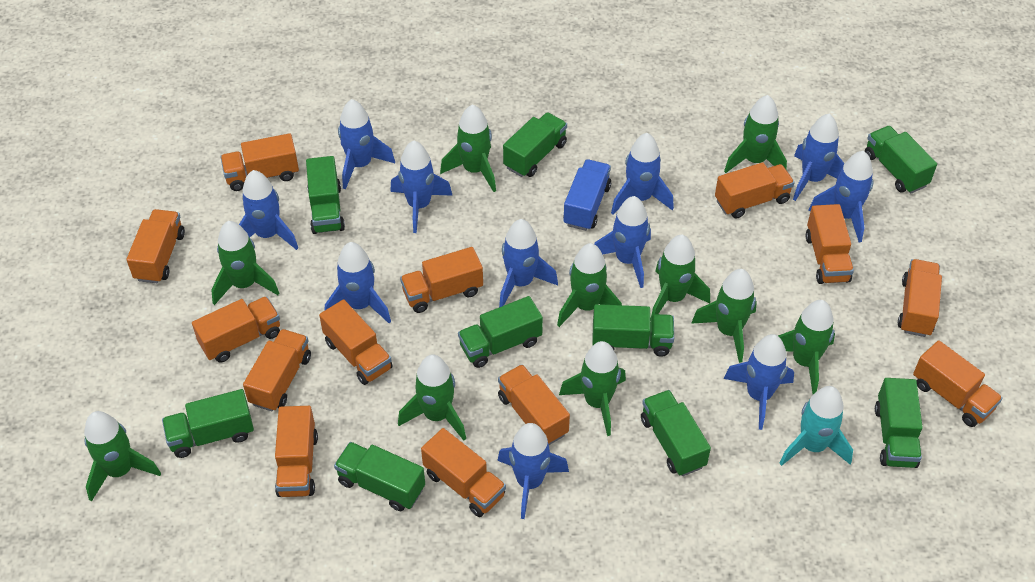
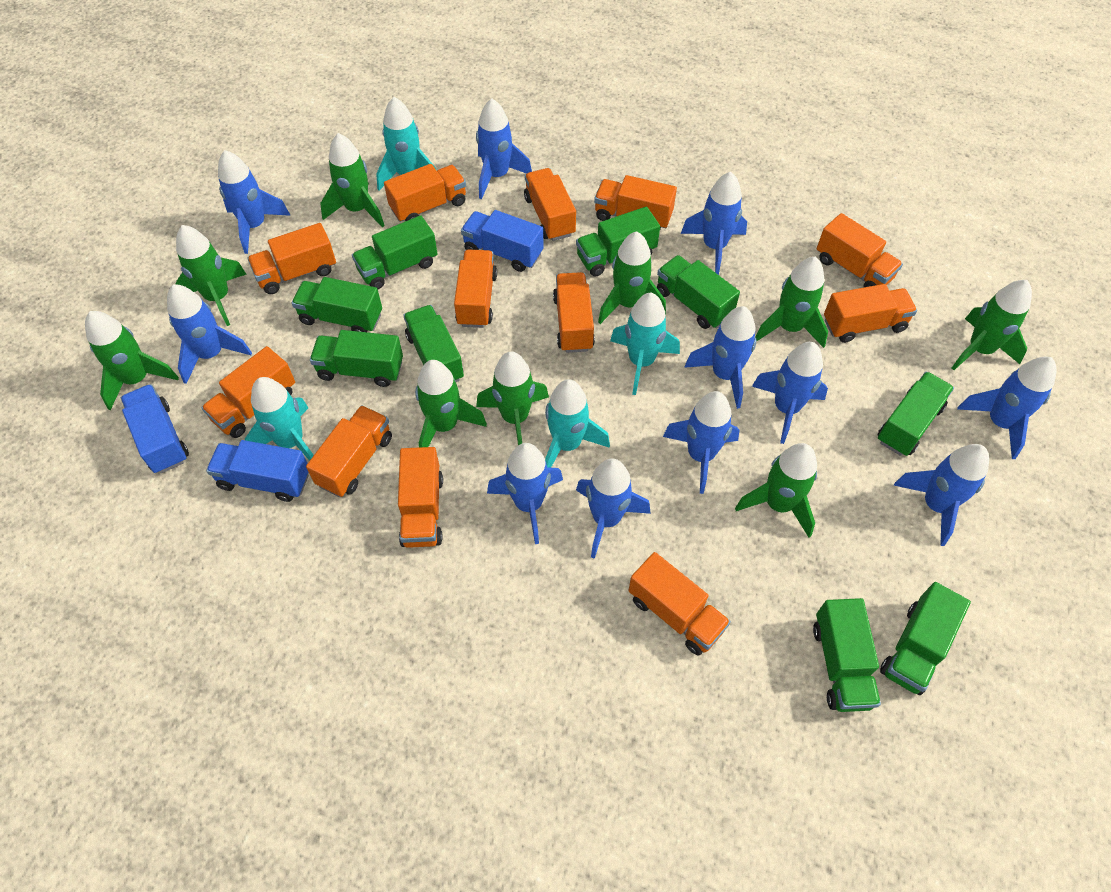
blue truck: [563,159,611,231] = 1 -> [121,384,189,473] [206,440,309,502] [461,210,544,272] = 3
green rocket: [84,411,161,502] [211,221,279,305] [398,354,466,441] [440,104,496,192] [557,243,622,327] [559,341,626,436] [650,235,710,321] [691,269,757,363] [724,95,787,173] [778,300,835,394] = 10 -> [85,311,179,410] [176,225,247,326] [320,133,385,228] [415,360,487,447] [476,352,549,445] [598,231,666,324] [735,443,817,538] [755,257,828,348] [952,280,1032,370] = 9
orange truck: [126,209,185,283] [192,296,280,363] [220,133,299,191] [243,329,311,411] [275,406,318,497] [319,299,393,385] [400,247,483,313] [421,428,506,517] [498,364,570,445] [715,162,795,218] [806,204,854,284] [898,259,942,337] [913,340,1003,427] = 13 -> [201,346,295,438] [247,223,336,294] [306,405,392,497] [384,164,466,222] [398,447,443,548] [454,250,497,328] [524,168,576,241] [553,272,595,353] [594,175,677,229] [628,552,731,656] [817,213,903,287] [824,284,917,343] = 12
turquoise rocket: [779,386,853,466] = 1 -> [245,377,314,461] [376,97,436,191] [545,379,610,468] [610,293,680,395] = 4

